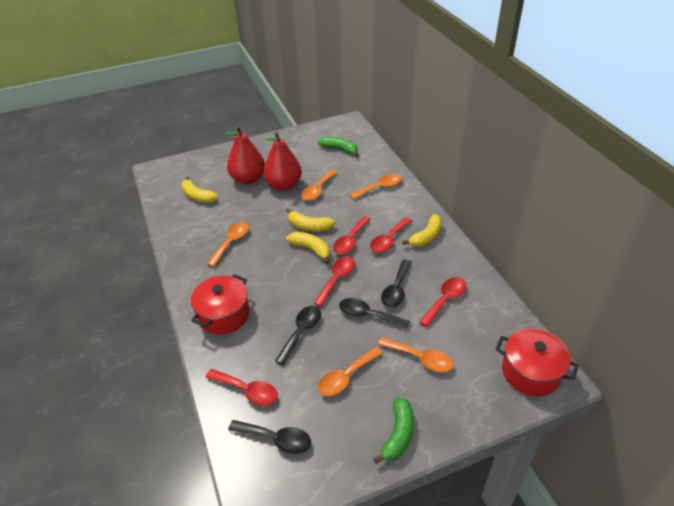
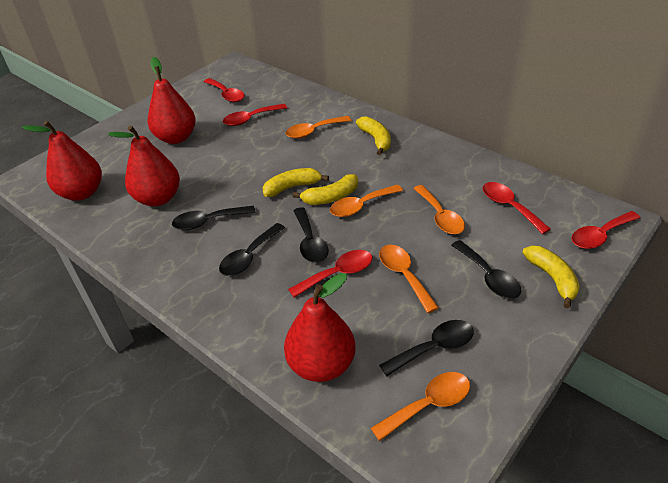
black spoon: [228,420,311,454] [275,306,321,365] [339,298,410,329] [381,260,412,307] = 4 -> [172,206,256,230] [219,223,285,276] [293,207,329,263] [379,320,474,376] [451,240,521,299] = 5
green banana: [318,136,358,157] [373,397,414,464] = 2 -> none = 0
red pear: [225,126,265,184] [263,132,302,191] = 2 -> [22,121,102,201] [108,126,180,206] [148,57,196,144] [284,273,356,382] = 4
red pot: [191,274,250,335] [496,328,579,396] = 2 -> none = 0

